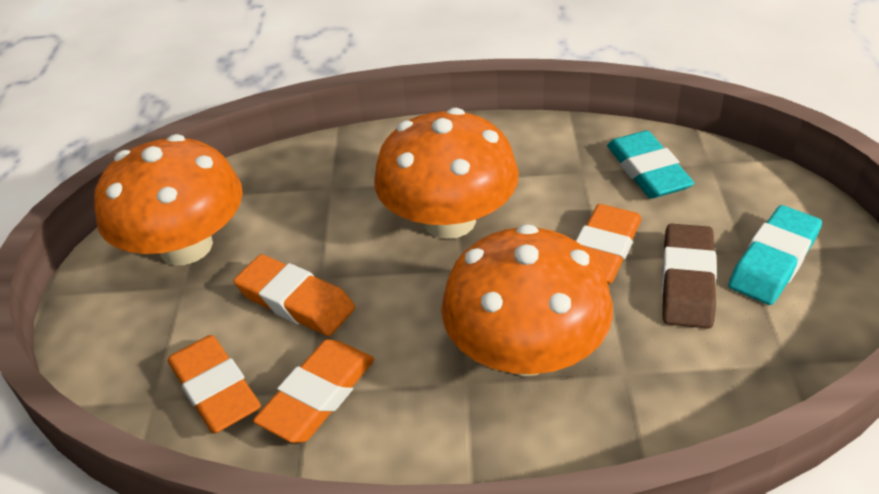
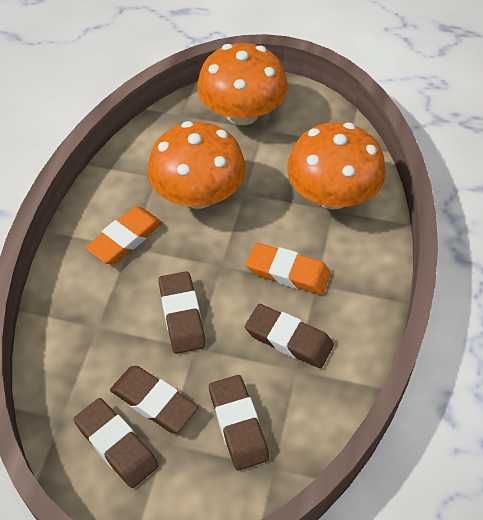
brown eraser: [662,224,717,329] = 1 -> [74,398,159,488] [110,366,198,433] [158,271,206,354] [209,375,269,471] [245,304,334,368] = 5
orange eraser: [168,335,261,433] [234,254,355,336] [253,339,375,443] [576,204,642,284] = 4 -> [85,206,162,264] [246,243,331,295] = 2
turquoise eraser: [607,130,694,199] [728,205,822,305] = 2 -> none = 0

